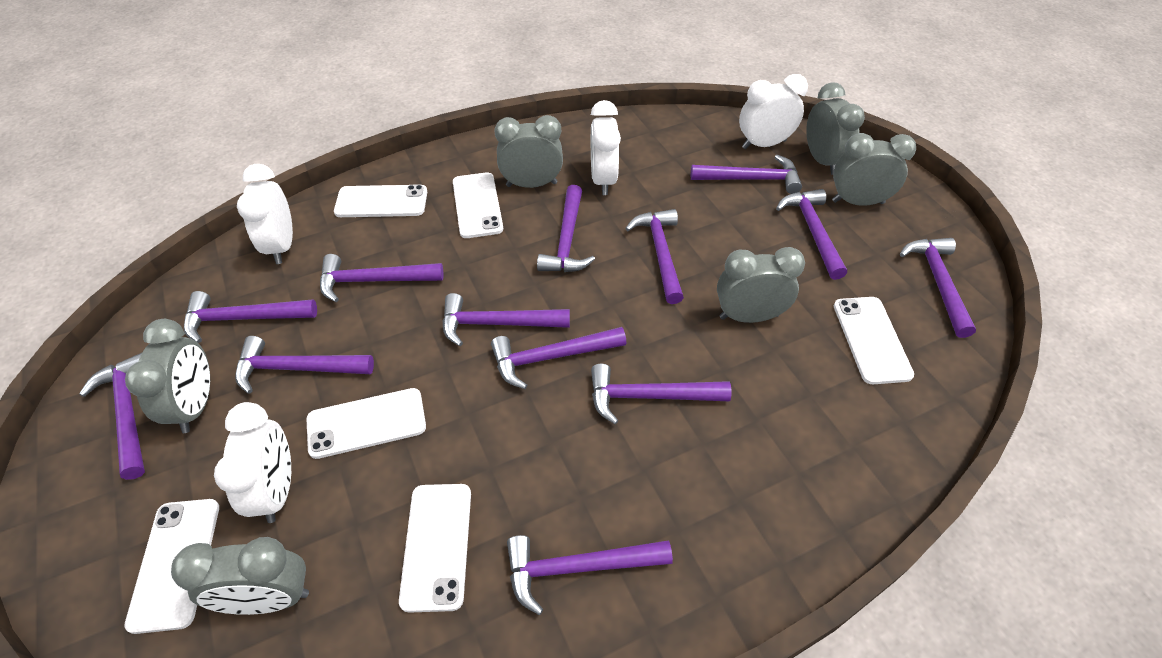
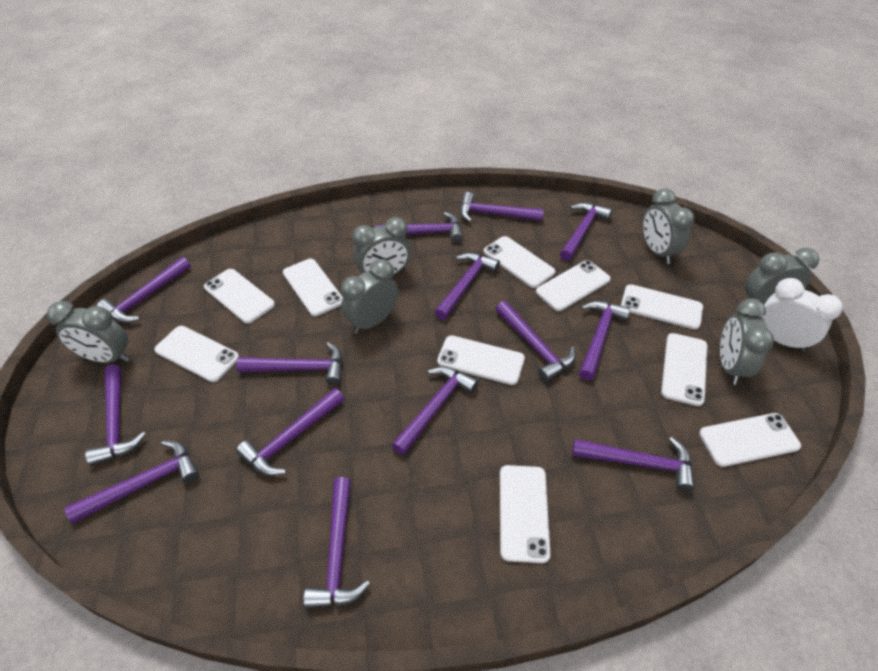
purple hammer: [79,353,145,480] [184,291,317,343] [235,336,374,394] [320,254,444,302] [442,293,570,346] [491,327,626,389] [507,535,673,615] [537,185,595,272] [591,364,731,424] [625,209,684,304] [691,155,802,194] [776,189,847,280] [900,238,976,338] = 13 -> [65,441,199,523] [85,365,146,466] [97,257,191,323] [236,342,343,385] [236,388,344,476] [303,477,370,609] [375,212,463,243] [392,366,479,455] [435,252,500,320] [460,192,544,222] [496,301,576,382] [560,203,612,261] [572,437,695,492] [579,301,630,380] = 14
white clock: [214,402,291,523] [237,164,293,264] [591,100,621,195] [739,74,808,149] = 4 -> [761,278,843,352] = 1
white phone: [124,499,219,634] [306,388,426,459] [334,185,427,217] [399,484,471,613] [453,172,503,238] [834,297,914,384] = 6 -> [154,326,239,382] [204,269,275,324] [283,259,343,316] [437,335,525,385] [484,236,555,288] [500,465,550,563] [536,260,611,311] [621,284,703,330] [661,333,707,406] [699,413,801,467] = 10

